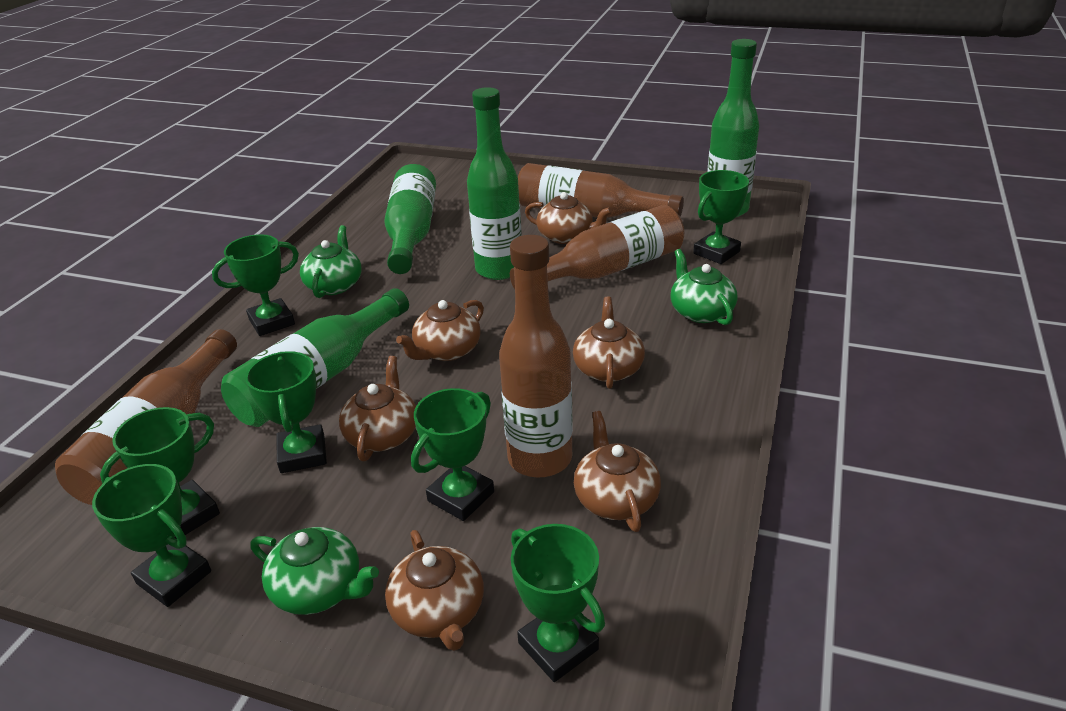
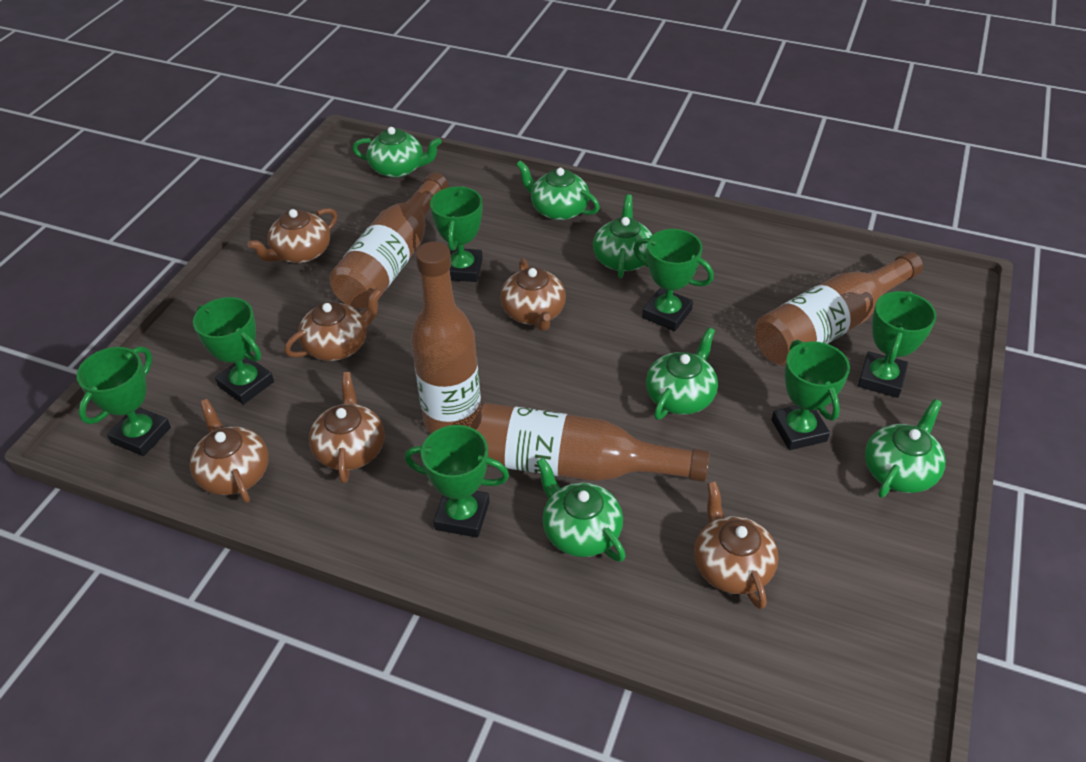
green bottle: [221,288,409,427] [384,164,436,274] [467,87,522,280] [707,39,759,217] = 4 -> none = 0
green teapot: [251,527,379,615] [300,225,362,298] [670,249,737,325] = 3 -> [353,127,442,178] [516,160,600,220] [537,458,626,562] [593,194,652,278] [646,327,718,420] [865,399,946,498] = 6

